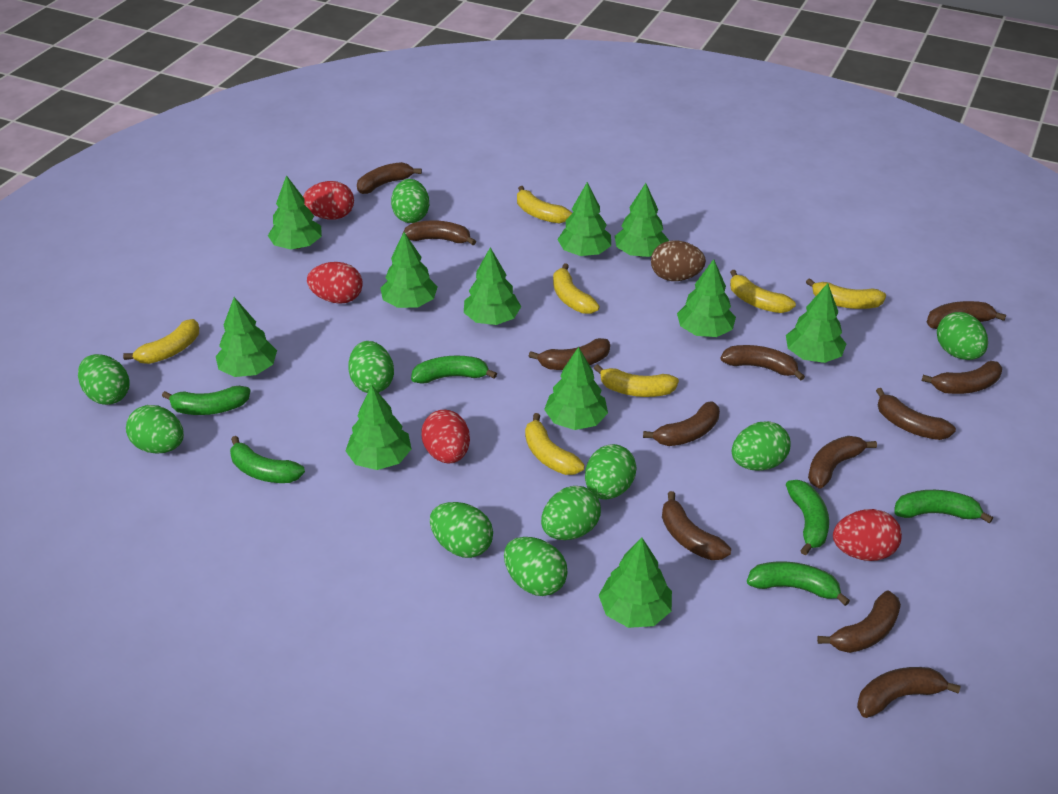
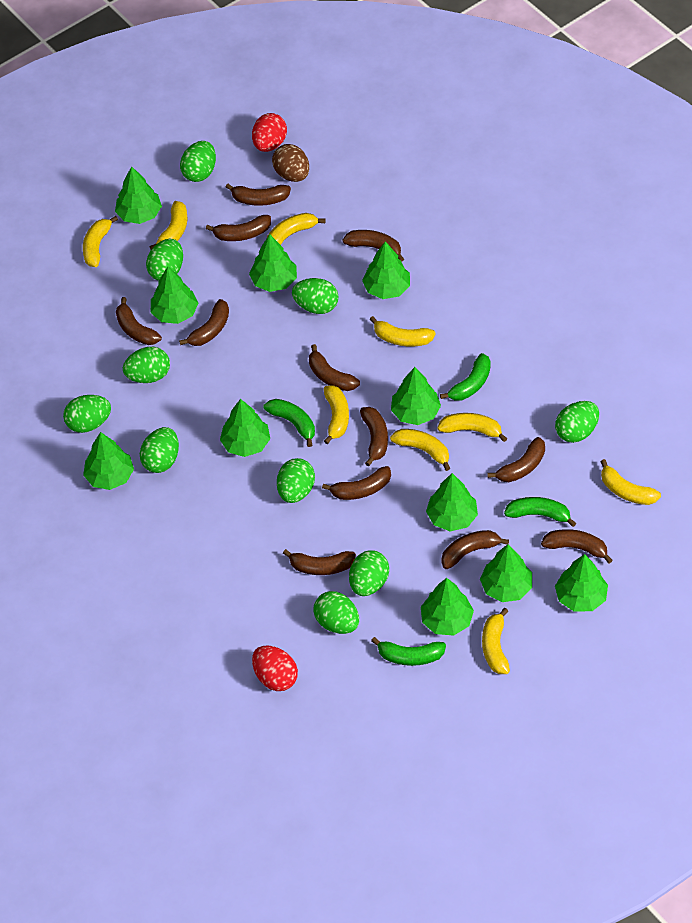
green banana: [162,386,251,415] [230,436,305,483] [411,356,497,384] [747,561,850,606] [786,480,829,555] [895,490,993,524] = 6 -> [264,399,315,447] [371,637,446,666] [440,353,491,401] [504,497,576,527] = 4
red egg: [303,181,354,220] [307,262,362,304] [421,410,470,463] [833,509,902,561] = 4 -> [252,113,287,152] [252,646,298,691] = 2
yellow banana: [123,319,199,364] [517,186,572,223] [525,413,585,475] [553,263,599,314] [594,364,679,397] [730,270,796,313] [806,278,886,309] = 7 -> [83,216,118,267] [150,201,187,249] [267,213,325,245] [324,385,349,444] [370,316,436,347] [390,429,450,471] [437,413,507,442] [482,608,510,674] [600,459,661,505] = 9

